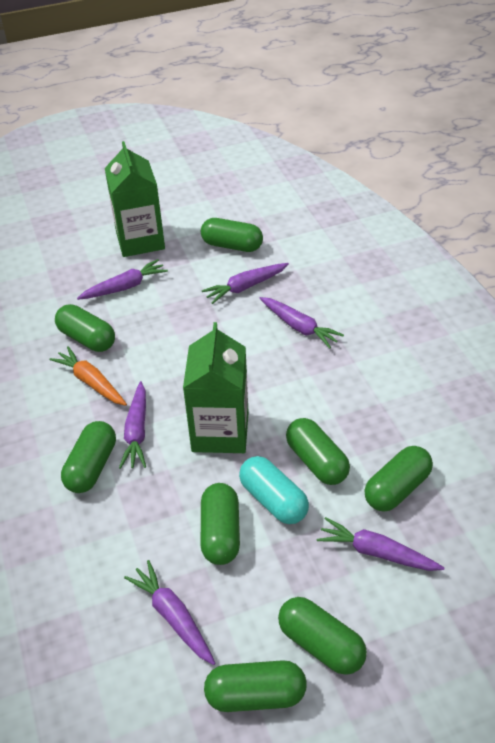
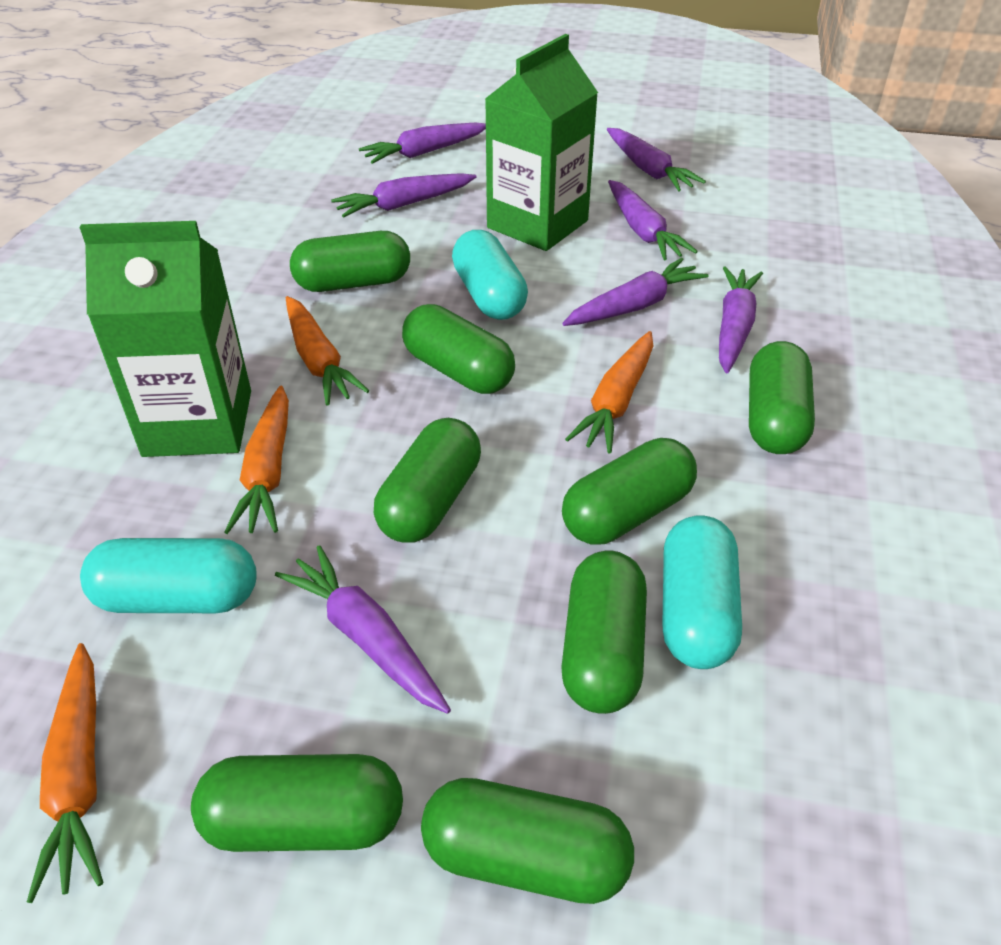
orange carrot: [50,346,127,406] = 1 -> [27,643,104,903] [224,386,289,534] [286,296,369,406] [565,331,653,454] = 4
purple carrot: [77,259,168,300] [119,381,146,469] [124,560,216,665] [202,263,289,304] [259,297,344,348] [317,517,445,571] = 6 -> [275,545,451,714] [331,173,477,218] [359,123,486,164] [562,258,709,326] [607,128,706,191] [608,180,698,260] [719,267,763,374] = 7
turquoise capsule: [239,456,309,524] = 1 -> [80,538,257,613] [452,230,528,320] [662,515,742,669] = 3

